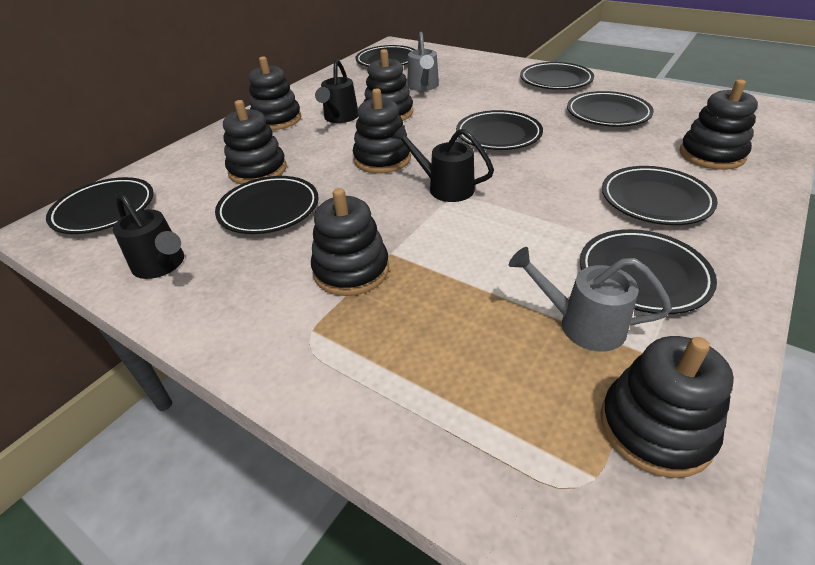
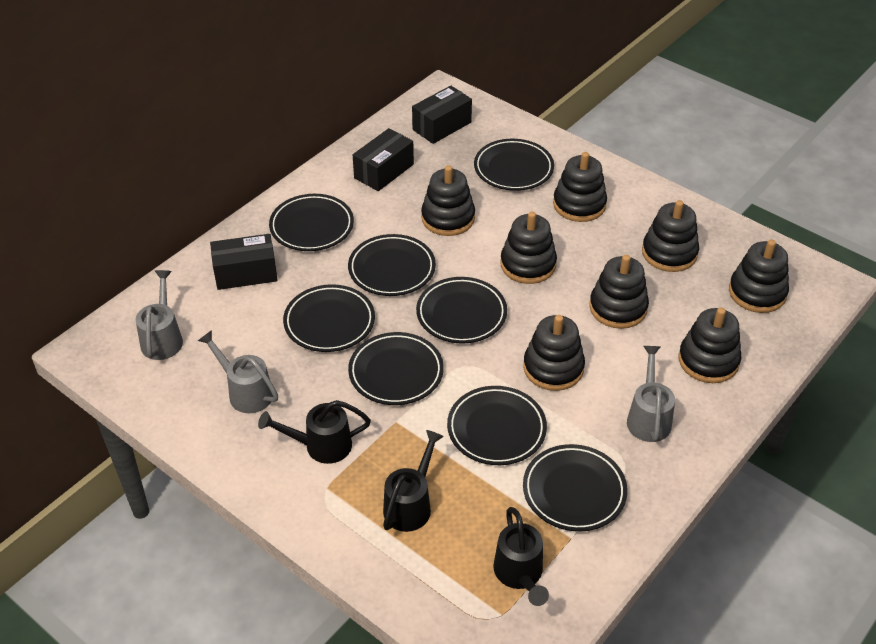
black box: none = 0 -> [210,234,278,290] [353,128,414,191] [412,85,472,144] = 3
black stacking toy: [223,100,287,184] [249,56,301,130] [311,188,389,296] [353,88,411,173] [364,49,413,121] [601,336,734,478] [680,80,758,170] = 7 -> [421,165,475,236] [500,212,557,284] [523,315,585,391] [553,152,607,222] [589,255,649,329] [642,200,699,272] [679,308,741,383] [729,240,789,313] = 8
grey watering can: [407,32,439,91] [509,247,672,352] = 2 -> [136,270,183,360] [198,330,278,413] [627,346,675,442] = 3

